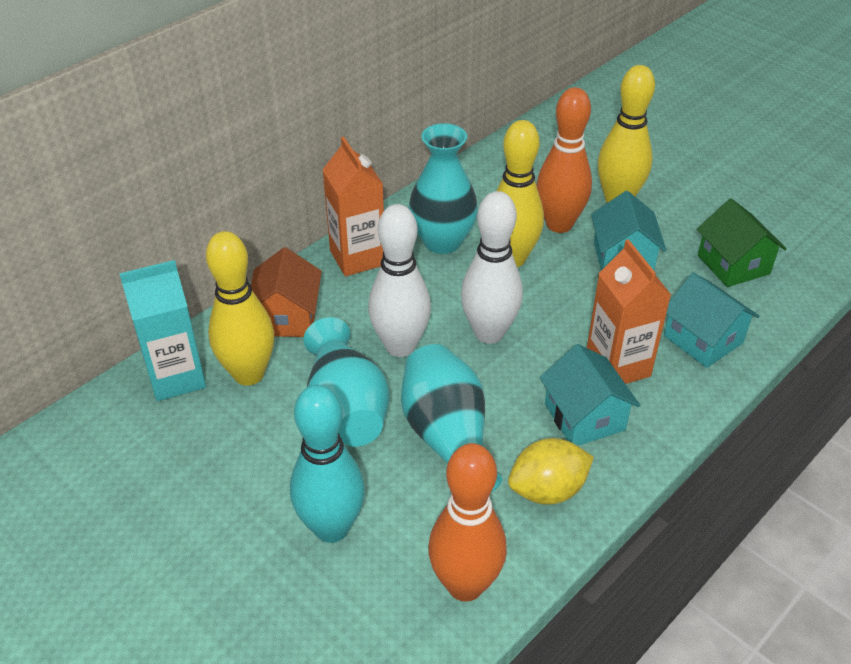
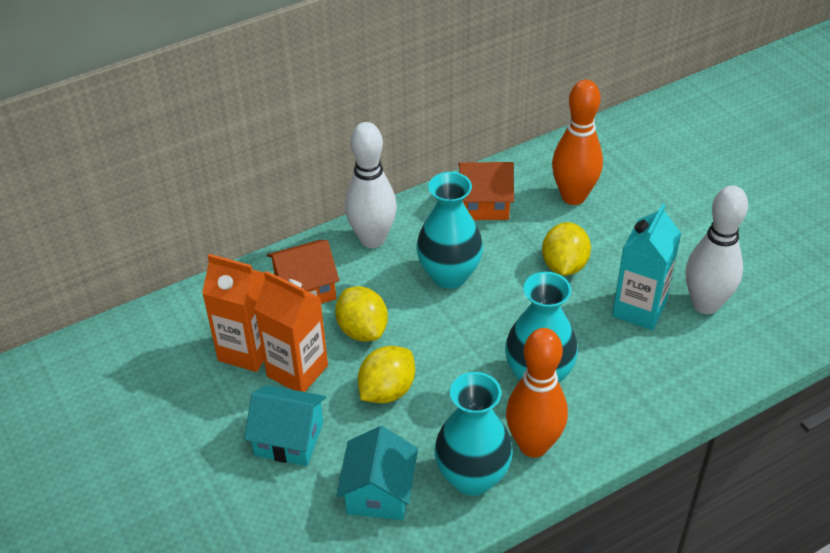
green house: [697,198,787,287] = 1 -> none = 0
orange house: [251,247,322,337] = 1 -> [267,240,339,304] [458,162,514,220] = 2
turquoise bowling pin: [290,385,365,543] = 1 -> none = 0
turquoise house: [540,344,640,446] [591,191,666,271] [664,273,759,368] = 3 -> [244,385,326,466] [336,426,418,520] = 2
yellow bowling pin: [206,231,274,386] [496,120,544,267] [598,65,655,203] = 3 -> none = 0
yellow lemon: [508,438,594,505] = 1 -> [335,286,388,342] [358,346,415,403] [542,222,591,276] = 3

